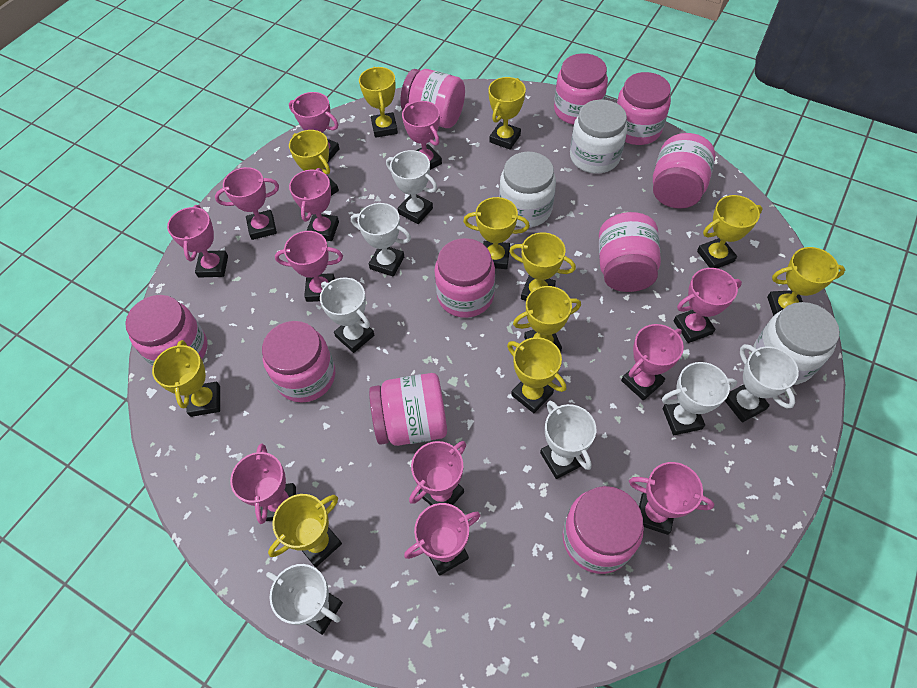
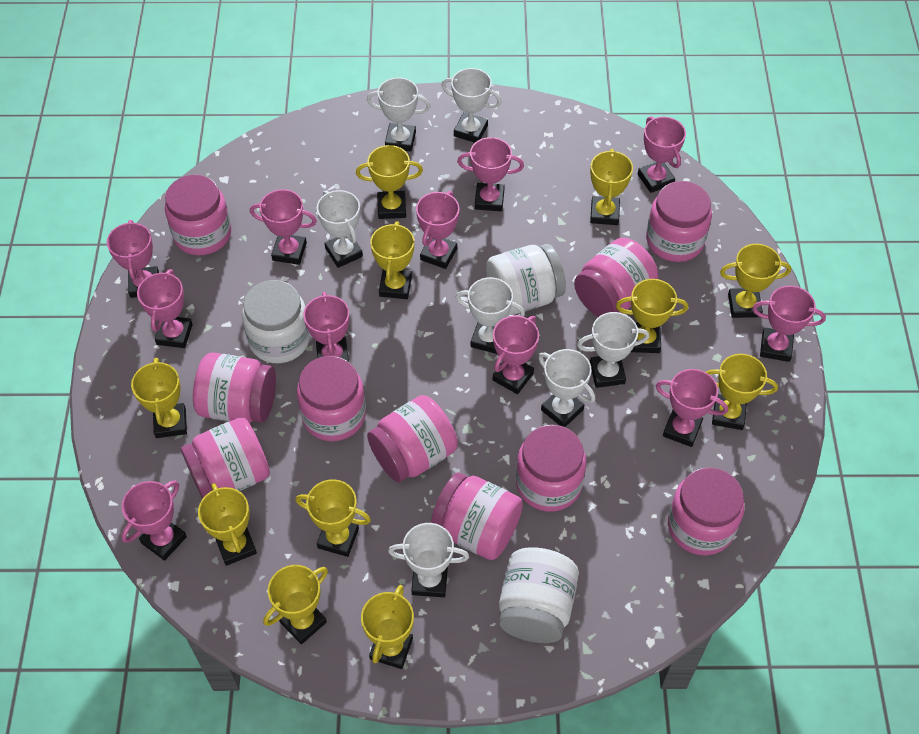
pink trophy: [167,205,228,278] [215,167,279,240] [230,443,296,524] [275,231,343,302] [289,92,340,162] [289,168,339,241] [402,101,442,170] [404,503,481,576] [409,441,466,505] [621,324,684,401] [629,462,714,535] [674,268,742,343] = 12 -> [106,220,159,298] [121,480,187,561] [137,269,193,348] [250,189,317,265] [303,291,349,362] [416,191,459,269] [457,137,524,211] [493,316,539,394] [638,116,686,193] [656,369,728,447] [752,286,826,362] = 11

